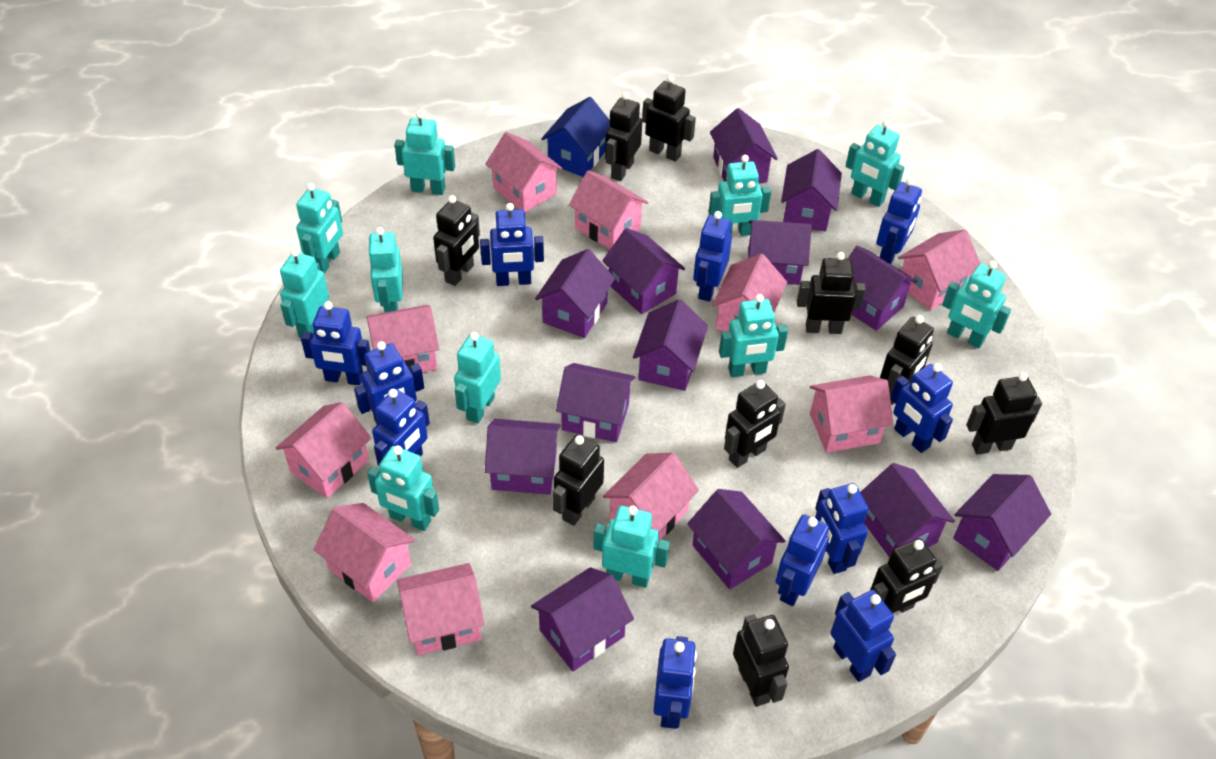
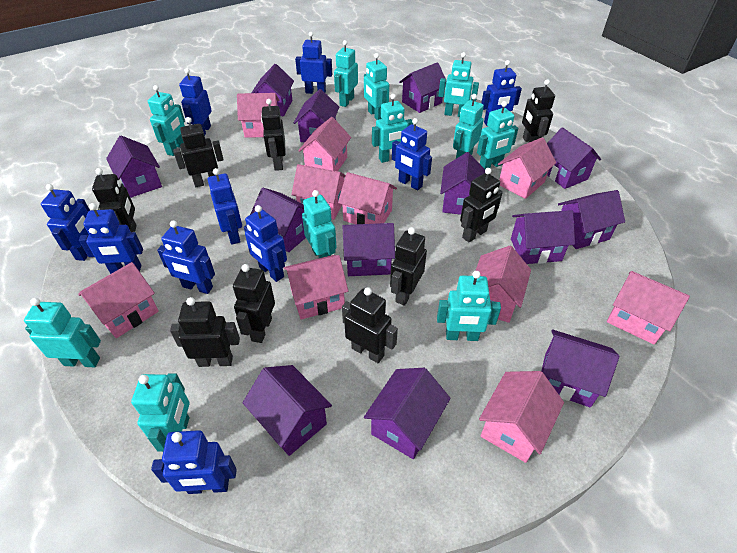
black robot: [433,195,480,286] [552,435,604,526] [605,92,642,181] [642,75,696,162] [724,380,786,468] [733,614,789,707] [797,252,866,334] [870,538,944,613] [880,315,934,405] [966,372,1042,455] = 10 -> [92,168,137,232] [170,297,240,367] [173,117,224,187] [233,264,275,343] [261,99,286,171] [342,287,398,363] [390,227,427,306] [460,168,503,242] [522,79,555,142] = 9
blue house: [541,97,610,177] = 1 -> none = 0
blue robot: [301,301,370,386] [354,342,424,424] [372,389,430,466] [480,203,544,286] [653,636,697,729] [693,211,732,302] [776,515,829,606] [815,483,869,574] [830,590,896,682] [876,178,922,264] [890,363,953,453] = 11 -> [41,184,90,261] [79,203,143,274] [151,430,237,494] [157,220,215,294] [179,68,212,136] [208,168,242,245] [244,205,287,282] [295,32,332,94] [392,118,432,191] [481,60,522,126] = 10

